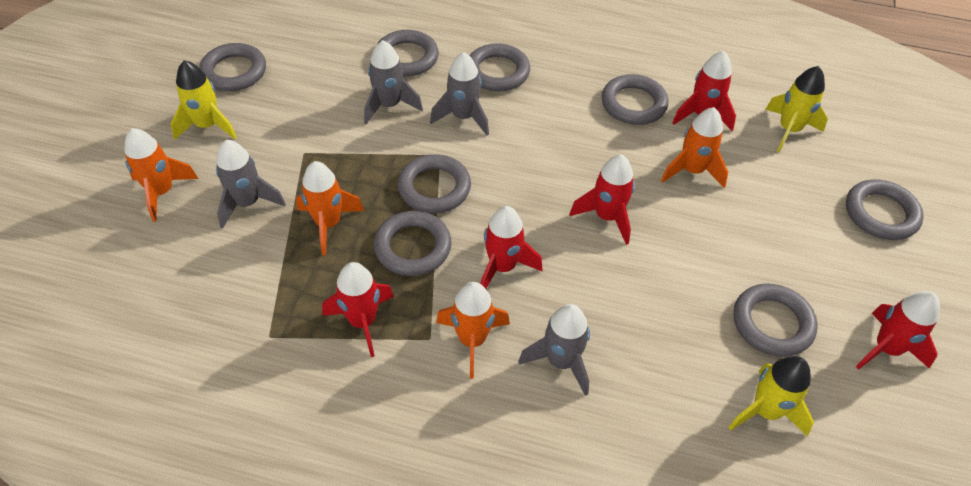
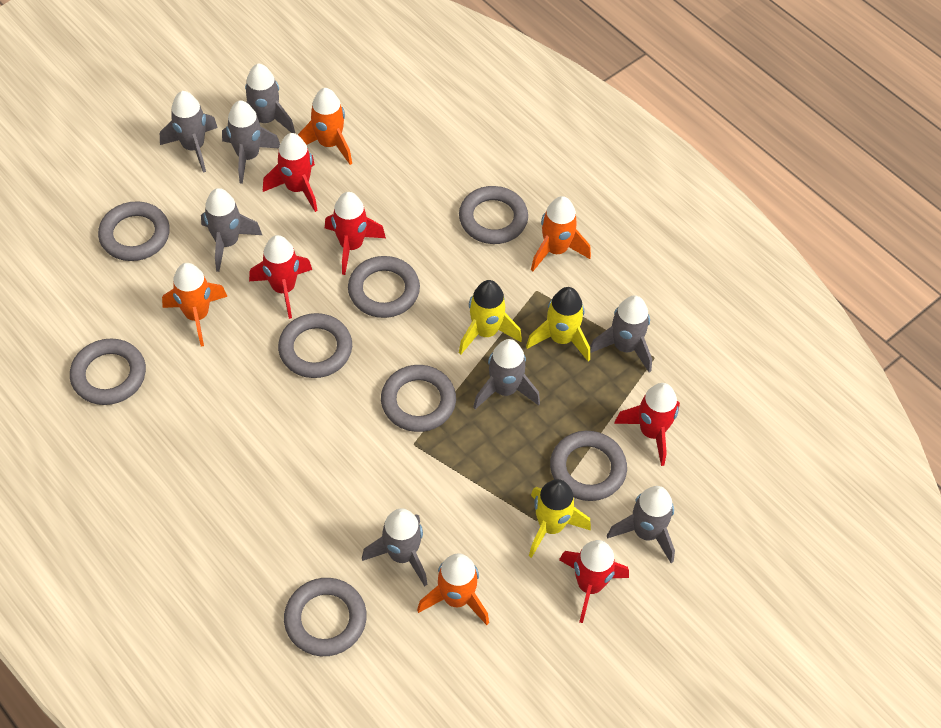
grey rocket: [216,140,286,229] [364,40,423,125] [430,52,489,136] [518,304,590,396] = 4 -> [160,91,218,173] [201,188,262,272] [222,100,280,184] [245,63,295,133] [362,508,427,586] [473,339,540,409] [590,295,652,372] [607,486,675,563] = 8

